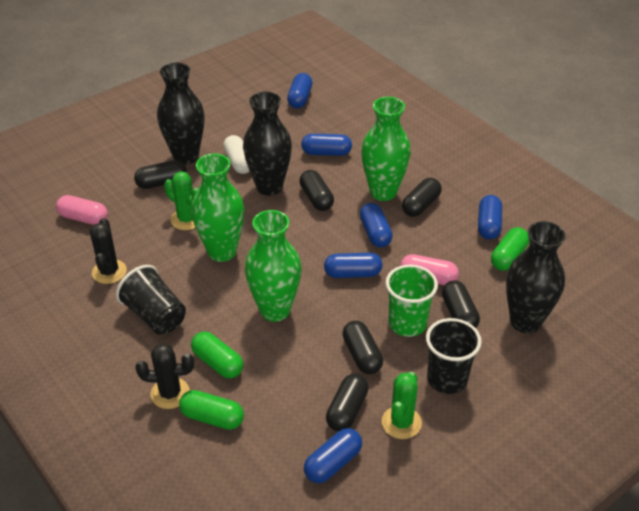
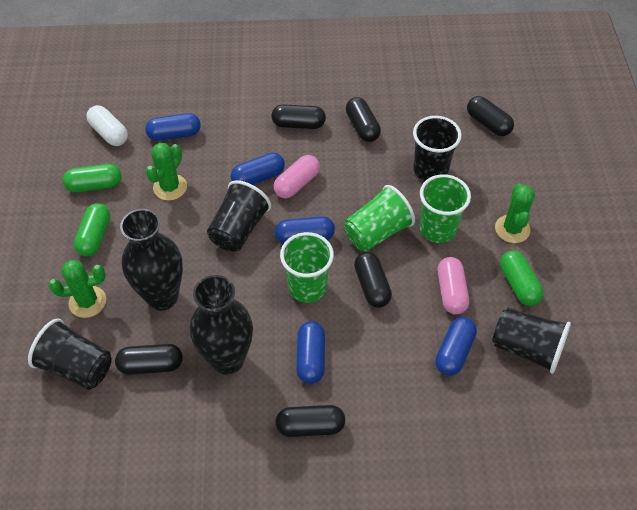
black cactus: [90,218,127,284] [135,343,194,409] = 2 -> none = 0
black cup: [116,265,186,335] [426,318,482,394] = 2 -> [28,319,111,390] [207,180,271,252] [413,116,462,181] [492,308,571,374] = 4
black vase: [157,63,205,164] [243,92,292,196] [506,221,566,334] = 3 -> [120,209,183,311] [190,275,253,375] = 2
blue capsule: [287,73,312,108] [301,134,352,156] [304,428,362,483] [324,253,383,278] [360,203,392,247] [478,195,502,239] = 6 -> [145,113,201,141] [231,153,285,185] [275,216,335,244] [296,321,325,384] [435,317,477,376] = 5
green cactus: [164,171,198,230] [382,372,422,439] = 2 -> [49,260,106,318] [146,143,187,200] [495,183,535,243] = 3
green cup: [386,265,438,337] = 1 -> [280,232,334,303] [344,185,415,252] [420,174,471,243] = 3
green vase: [191,154,244,262] [245,210,301,322] [361,97,411,201] = 3 -> none = 0

